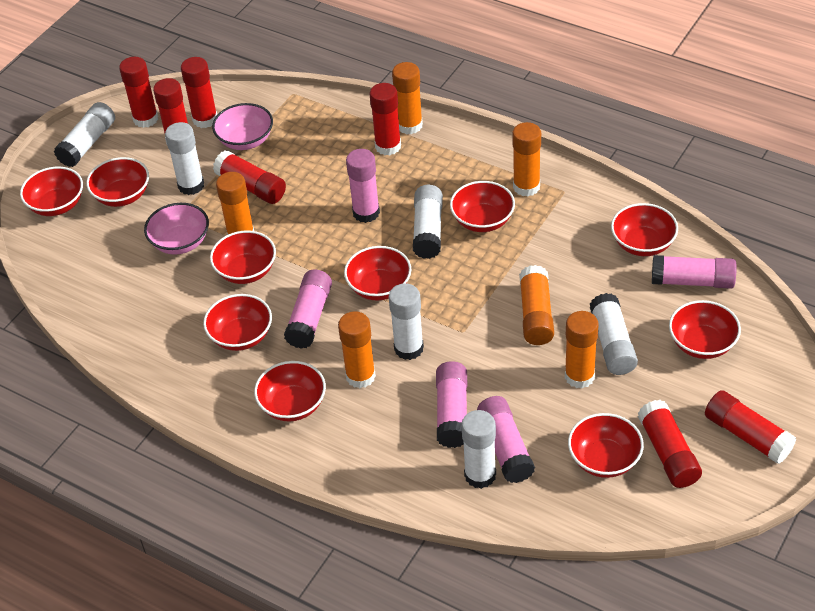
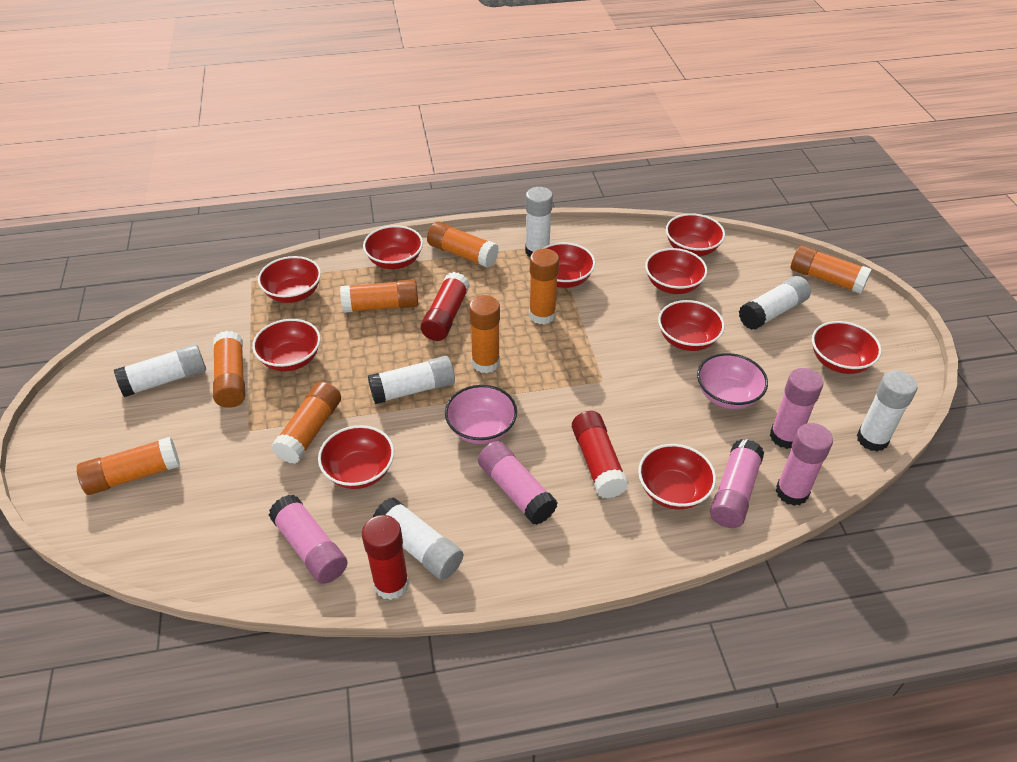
orange glue stick: [216,172,254,235] [338,311,376,388] [392,62,423,134] [512,122,541,197] [519,265,554,345] [565,311,599,389] = 6 -> [77,437,180,495] [213,331,245,408] [271,382,341,464] [340,279,418,313] [427,221,499,268] [469,295,500,373] [529,249,559,325] [791,245,872,294] = 8
red glue stick: [119,57,158,128] [153,78,188,144] [181,57,217,128] [213,151,286,204] [370,83,401,155] [638,400,702,488] [705,390,796,464] = 7 -> [362,515,409,600] [421,272,470,341] [572,411,629,499] = 3

